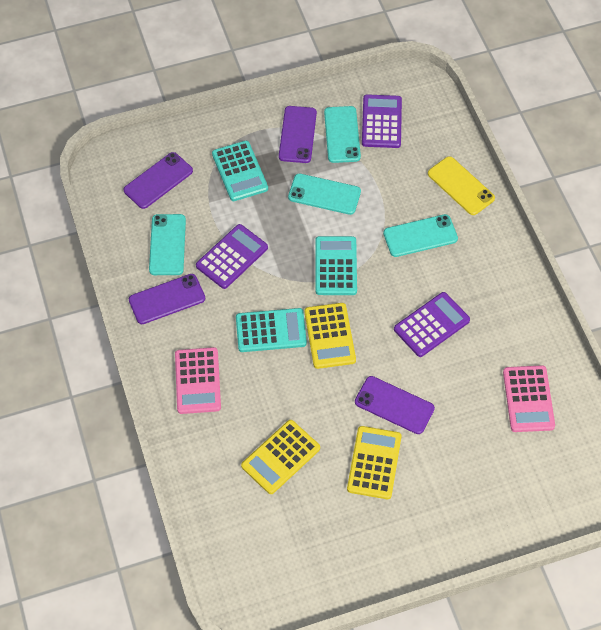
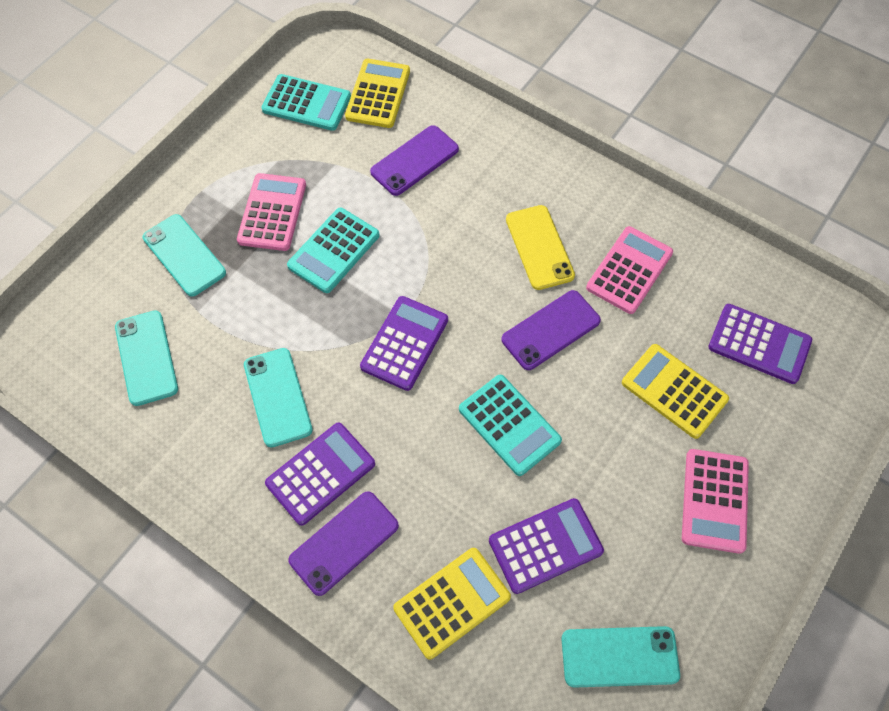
pink calculator: [175,347,221,414] [503,365,555,432] = 2 -> [237,173,306,251] [586,226,673,314] [682,449,749,554] = 3
purple calculator: [196,224,268,289] [362,94,402,148] [394,292,470,357] = 3 -> [265,423,375,526] [360,296,448,391] [489,498,604,594] [709,304,812,384] = 4
purple phone: [123,152,193,209] [129,274,205,324] [279,106,317,163] [355,376,435,434] = 4 -> [288,491,399,596] [370,125,459,196] [501,290,601,370] = 3

